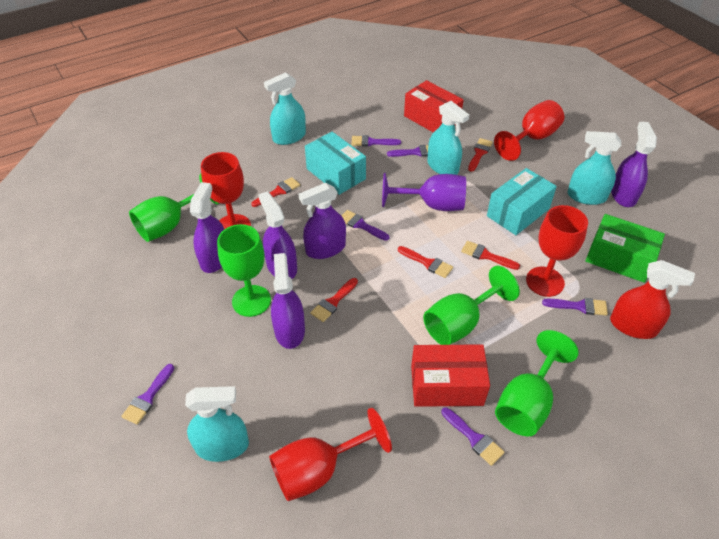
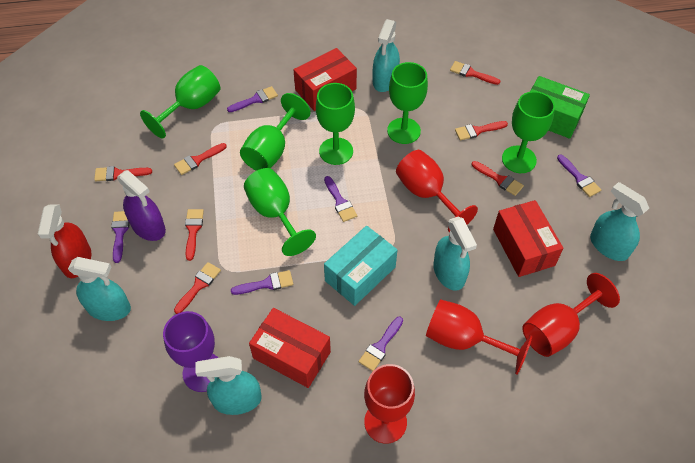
green goblet: [129,174,220,242] [217,224,271,317] [423,266,520,345] [495,330,579,436] = 4 -> [140,65,220,139] [240,93,311,171] [244,168,316,256] [316,83,355,165] [387,62,428,144] [502,91,555,173] = 6
purple spray bottle: [190,182,224,273] [258,191,297,279] [271,253,305,349] [299,183,346,259] [611,122,657,207] = 5 -> [117,170,166,241] = 1
red box: [404,80,464,133] [411,344,490,407] = 2 -> [249,308,331,388] [293,48,357,111] [493,200,564,277] = 3
red brush: [251,177,300,207] [310,278,358,322] [398,246,453,278] [461,241,520,270] [468,138,493,172] = 5 -> [94,166,152,181] [174,143,227,175] [174,262,221,314] [185,209,204,261] [450,61,500,85] [455,121,508,140] [472,161,524,196] = 7
turquoise box: [305,132,366,195] [487,168,557,235] = 2 -> [324,226,397,306] = 1
turquoise spray bottle: [185,386,249,462] [264,72,306,145] [427,101,469,175] [567,131,621,205] = 4 -> [68,257,131,321] [196,356,262,415] [373,19,400,92] [433,217,477,291] [590,182,649,261] = 5

